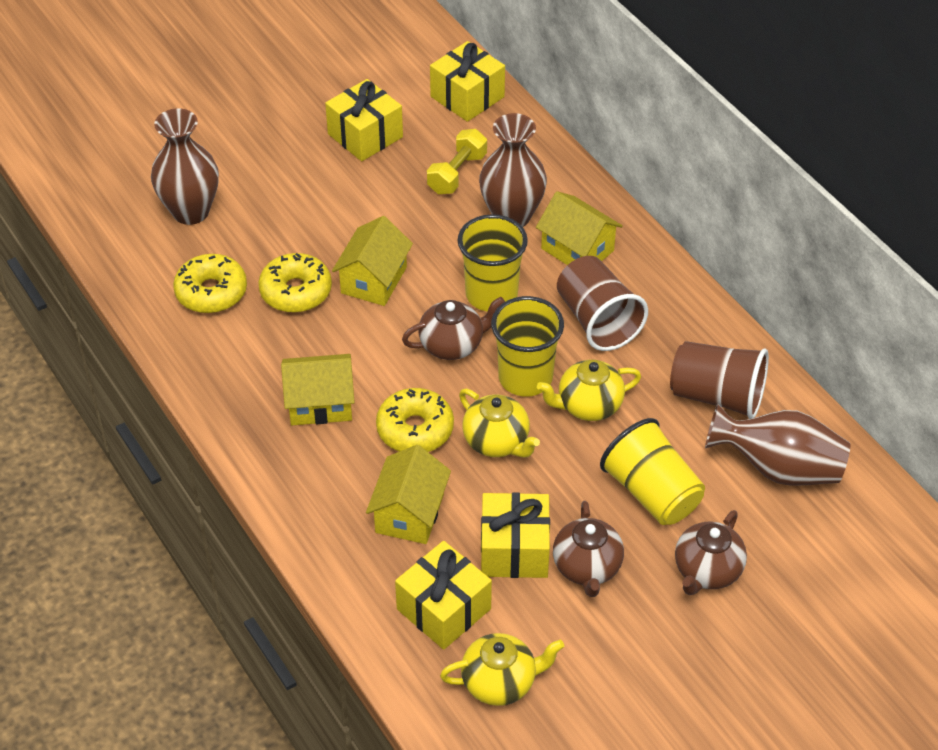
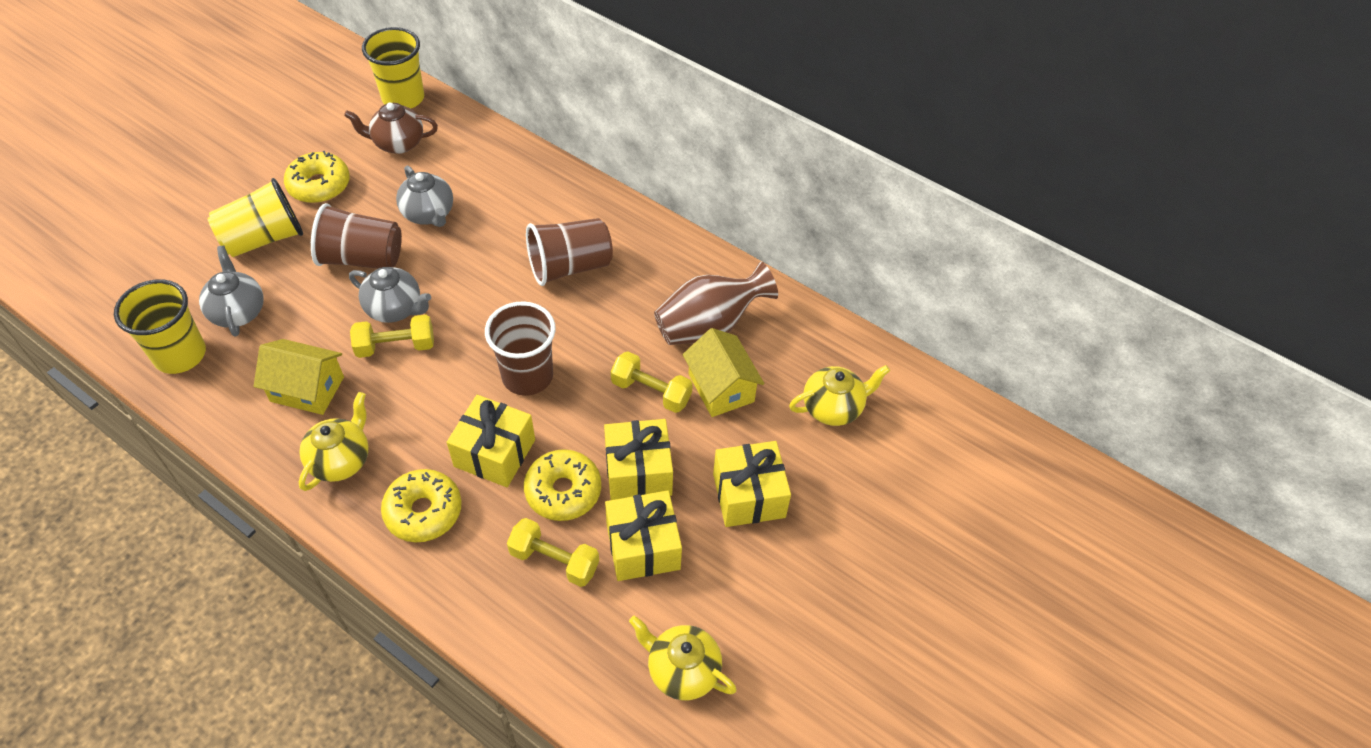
brown cup: [557,256,648,351] [670,341,769,419] = 2 -> [311,203,402,269] [485,301,556,396] [526,218,613,286] = 3
brown teapot: [402,297,505,360] [553,501,624,597] [675,510,747,595] = 3 -> [344,103,438,154] = 1
brown vase: [151,108,219,225] [479,113,547,227] [705,404,851,486] = 3 -> [654,262,778,345] = 1
grey teapot: none = 0 -> [199,246,264,337] [349,267,431,323] [396,165,453,227] = 3
yellow dumbbell: [427,129,487,194] = 1 -> [350,315,434,358] [507,518,599,587] [611,351,693,413] = 3
yellow house: [281,354,355,425] [332,216,413,306] [366,445,451,544] [536,191,623,265] = 4 -> [254,339,344,415] [682,328,764,417] = 2

